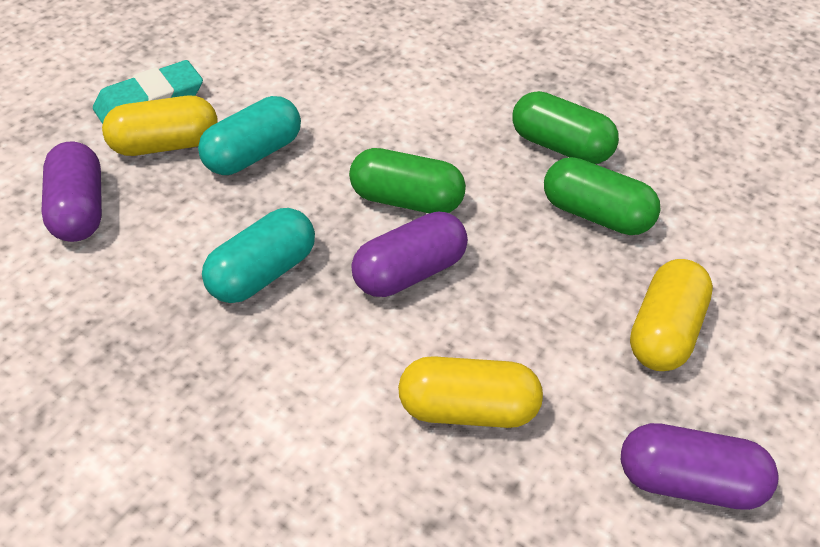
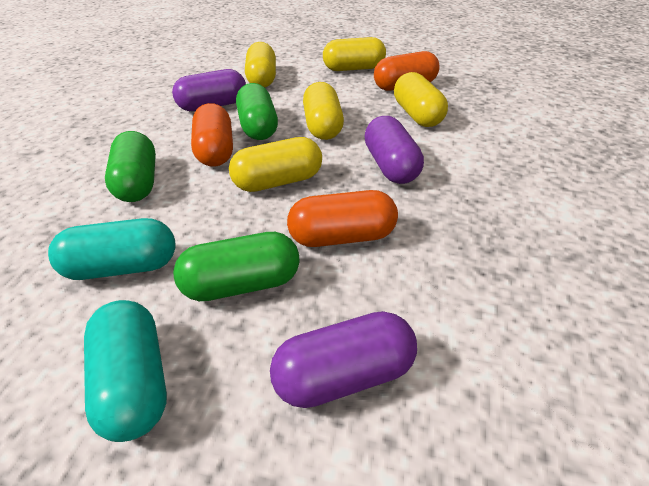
orange capsule: none = 0 -> [191,103,233,167] [287,190,398,247] [374,51,440,91] = 3
turquoise eraser: [93,60,203,124] = 1 -> none = 0
yellow capsule: [102,96,218,156] [398,356,543,428] [630,259,713,371] = 3 -> [229,137,322,192] [245,42,276,88] [303,82,344,140] [323,37,386,71] [394,72,448,127] = 5

